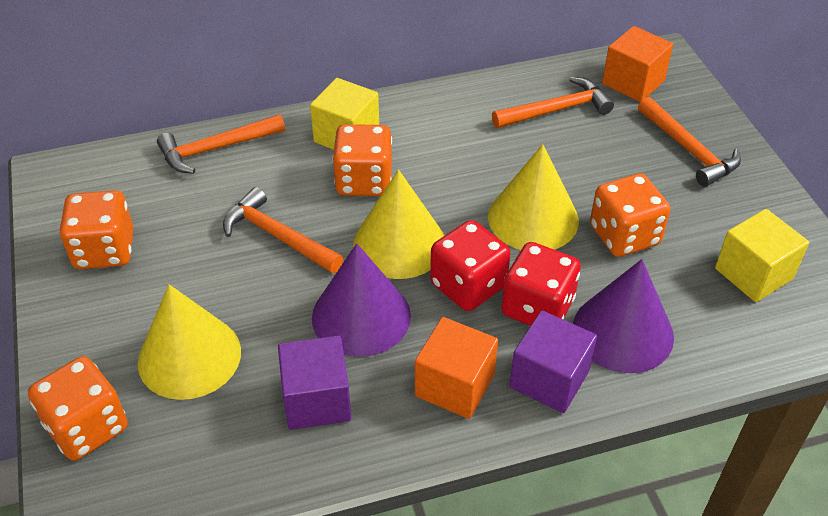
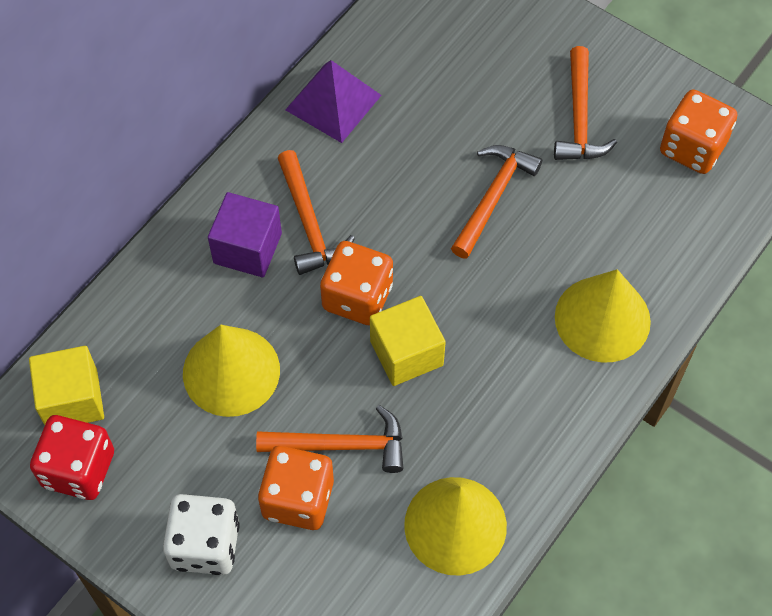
orange cube: [415,317,498,419] [602,26,673,102] = 2 -> none = 0
orange dice: [28,356,128,461] [60,190,134,269] [333,124,392,196] [590,173,670,257] = 4 -> [258,446,334,530] [320,241,393,325] [660,89,737,174] = 3
purple cone: [312,243,411,357] [573,259,674,373] = 2 -> none = 0
purple cube: [278,336,351,430] [509,310,597,413] = 2 -> [208,192,282,277] = 1
purple pyramid: none = 0 -> [285,60,382,143] = 1
red dice: [430,220,510,311] [501,242,581,326] = 2 -> [30,415,114,500] = 1
white dice: none = 0 -> [163,494,240,575] = 1

